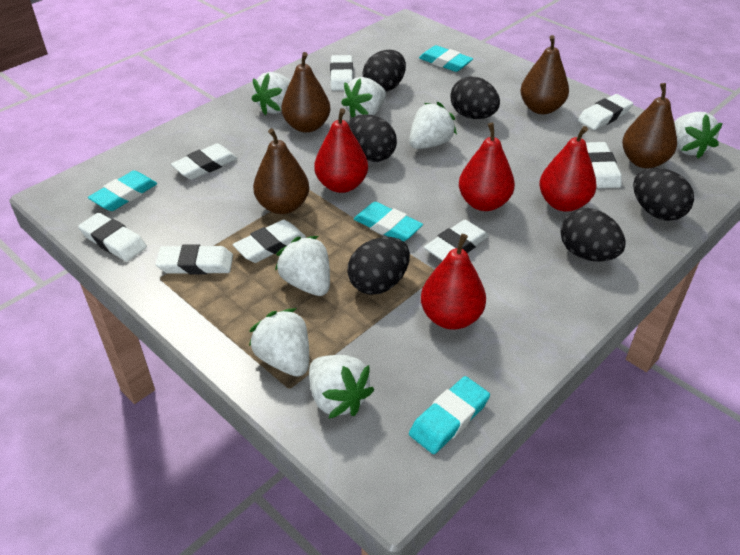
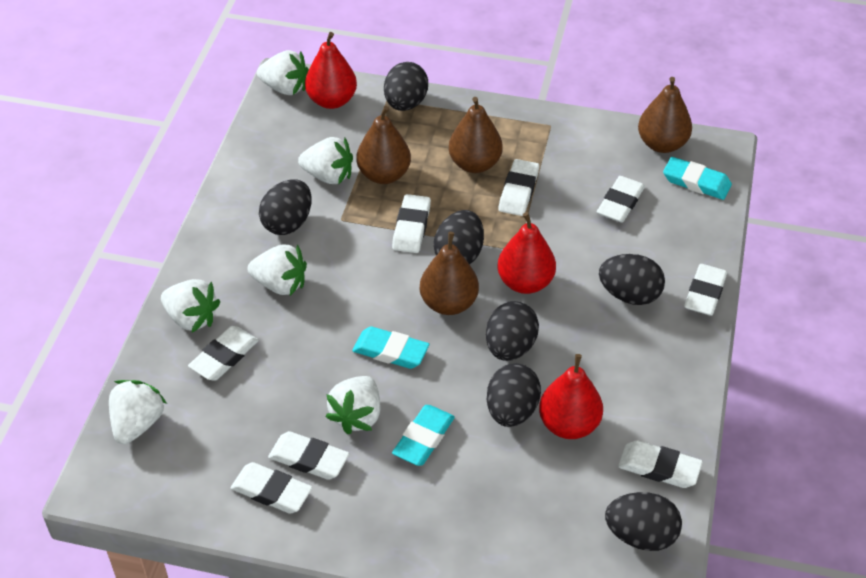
black egg: [348,114,397,162] [348,237,410,295] [363,50,406,92] [450,76,500,119] [560,208,626,262] [633,168,694,221] = 6 -> [259,179,312,235] [384,62,428,111] [434,210,484,264] [486,301,539,361] [487,363,541,427] [599,254,665,305] [605,492,682,551] = 7
red pear: [314,108,368,193] [421,234,486,330] [459,123,515,211] [539,126,596,212] = 4 -> [305,32,357,109] [497,212,556,294] [539,354,603,439] = 3
turquoise eraser: [88,171,157,211] [354,202,423,242] [409,376,490,454] [419,45,473,72] = 4 -> [352,327,429,369] [392,405,455,466] [663,157,732,200] = 3
white strawberry: [249,308,309,377] [251,72,291,115] [275,236,330,296] [309,355,374,419] [341,77,386,117] [409,102,457,149] [674,112,723,159] = 7 -> [109,380,167,444] [161,279,220,333] [247,244,307,296] [257,50,309,95] [298,137,353,185] [325,376,381,434] = 6

